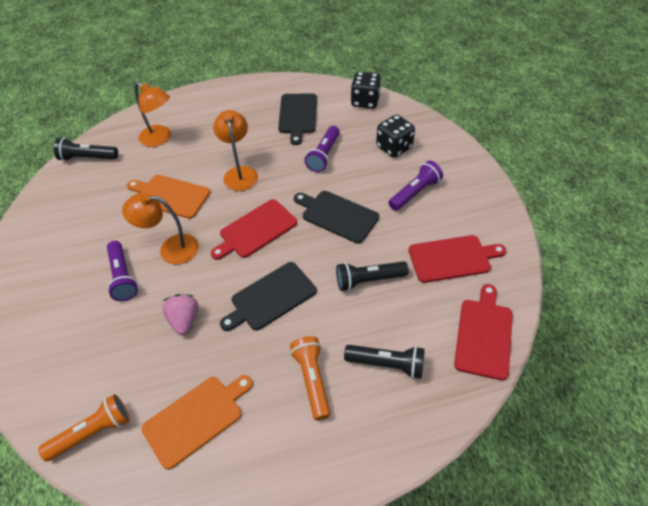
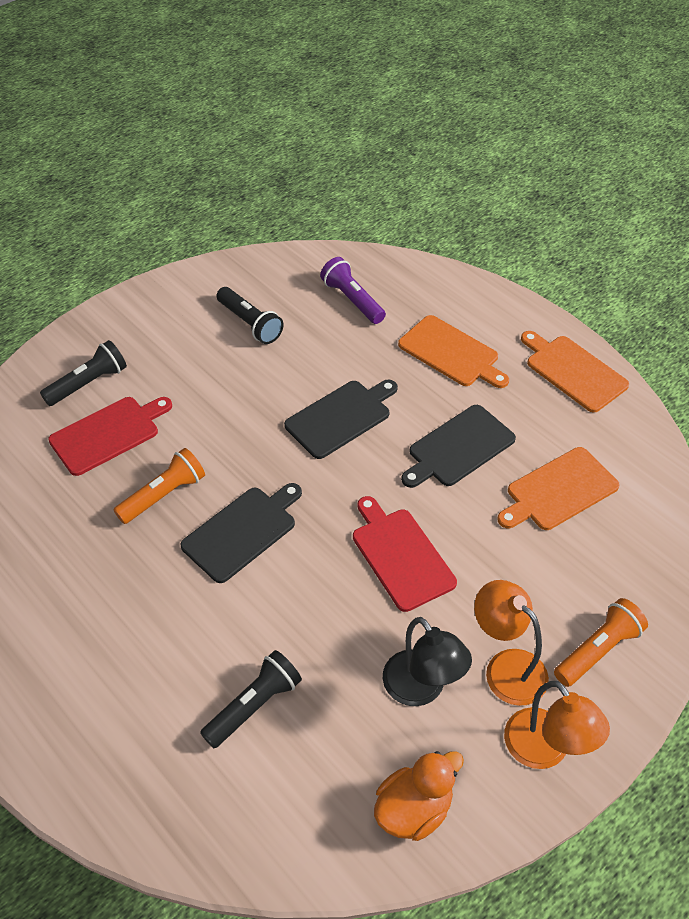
black dice: [351,72,381,109] [376,115,415,158] = 2 -> none = 0
black lamp: none = 0 -> [383,617,472,706] = 1
orange cutting board: [127,175,210,219] [141,375,253,470] = 2 -> [398,315,509,388] [497,447,620,530] [521,331,629,412] = 3
orange duck: none = 0 -> [374,751,464,841] = 1
orange lamp: [122,193,199,264] [135,82,171,147] [213,110,258,191] = 3 -> [474,580,549,706] [504,681,610,769] = 2
pink strawberry: [162,294,199,335] = 1 -> none = 0
purple flashlight: [107,241,138,301] [304,126,340,172] [388,161,443,211] = 3 -> [320,257,386,324] = 1
red cutting board: [211,199,297,260] [409,235,506,283] [454,284,513,380] = 3 -> [48,397,172,476] [353,496,457,612] = 2

